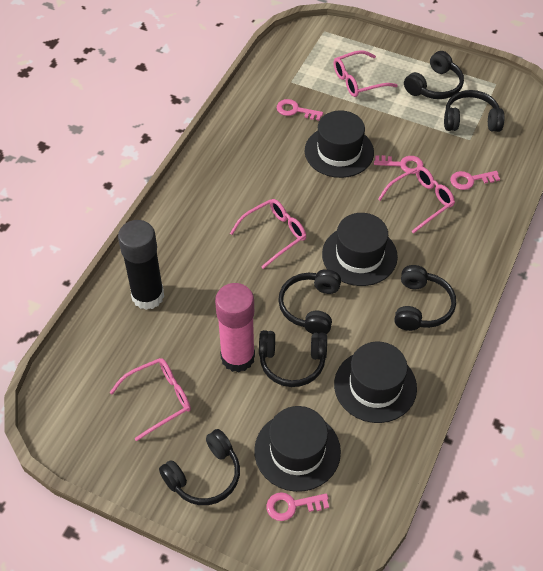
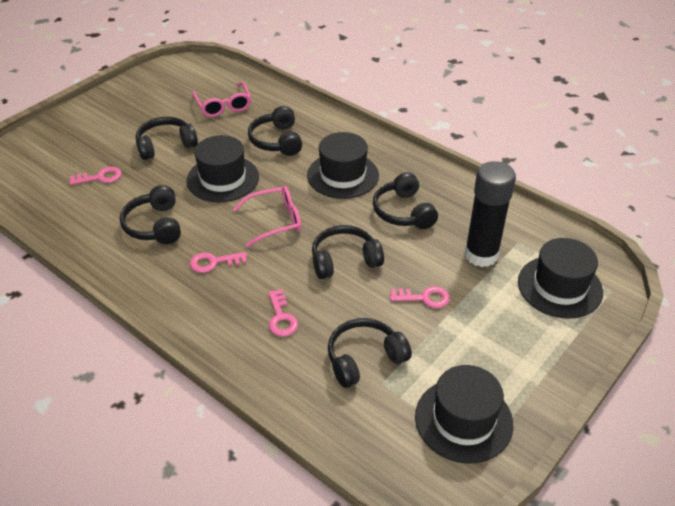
pink glasses: [109,358,191,441] [230,199,306,269] [334,50,398,97] [378,166,455,234] = 4 -> [192,82,251,117] [233,186,301,247] = 2
pink glue stick: [215,283,255,372] = 1 -> none = 0

